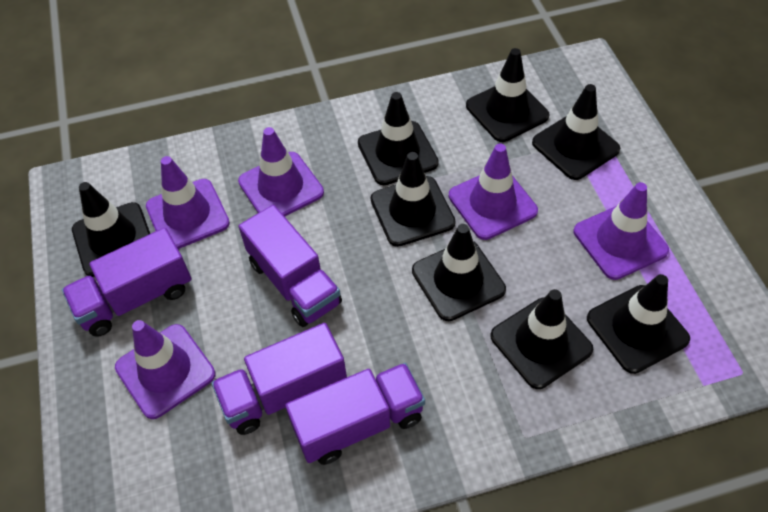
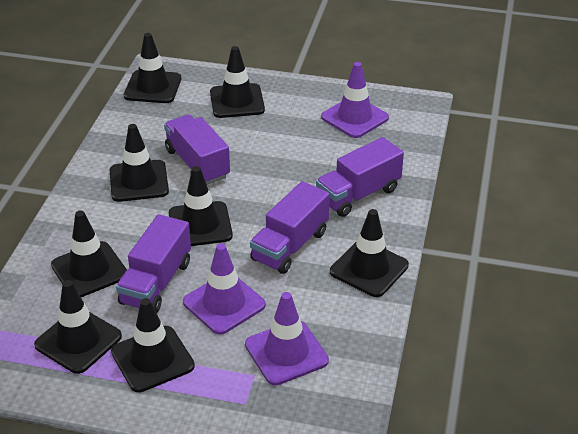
purple traffic cone: [115,320,216,419] [146,156,230,249] [238,127,324,216] [449,144,538,240] [574,182,669,280] = 5 -> [183,243,266,335] [245,292,329,385] [321,62,389,138] = 3

